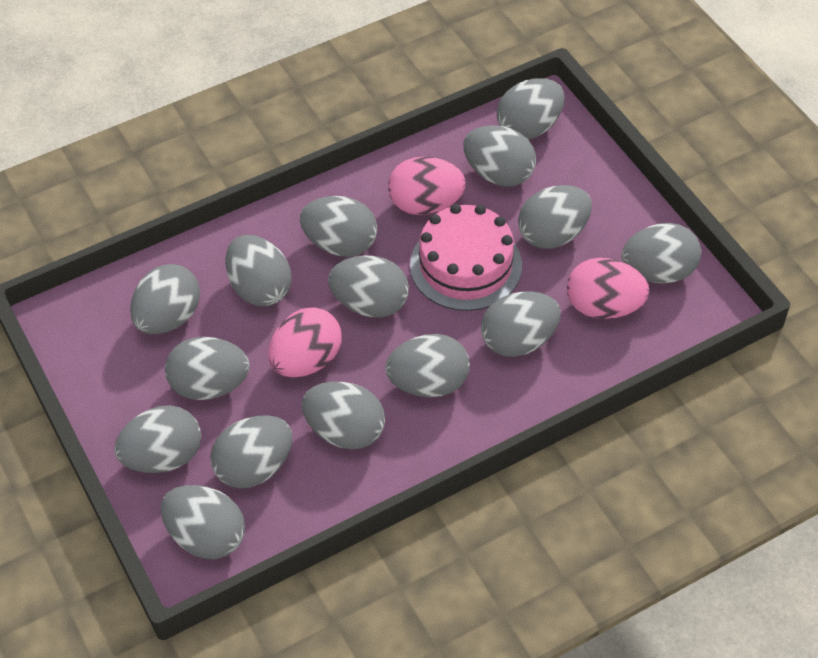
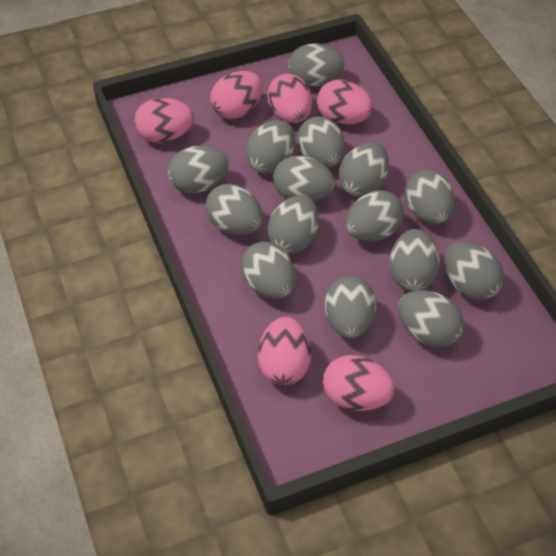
pink cake: [410,204,522,311] = 1 -> none = 0
pink egg: [268,307,342,377] [388,156,466,215] [567,258,649,319] = 3 -> [134,98,194,143] [210,71,263,119] [258,317,311,385] [267,74,312,123] [317,80,373,125] [323,355,395,411] = 6

